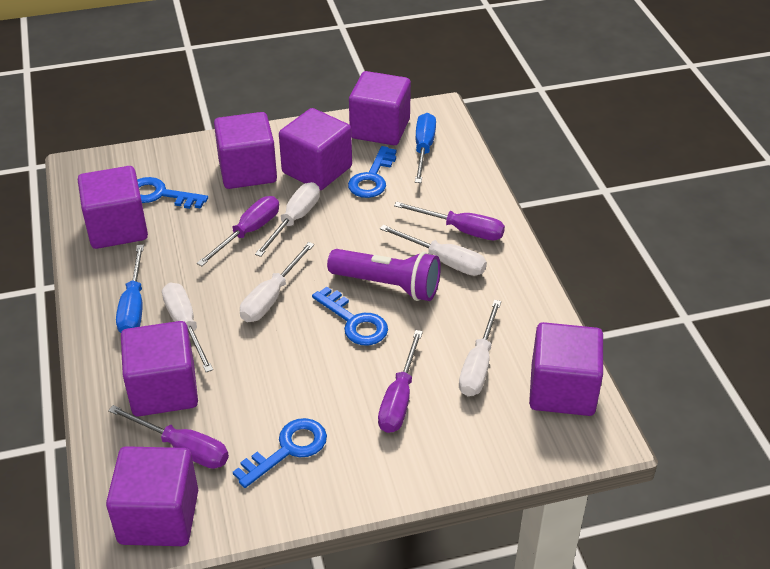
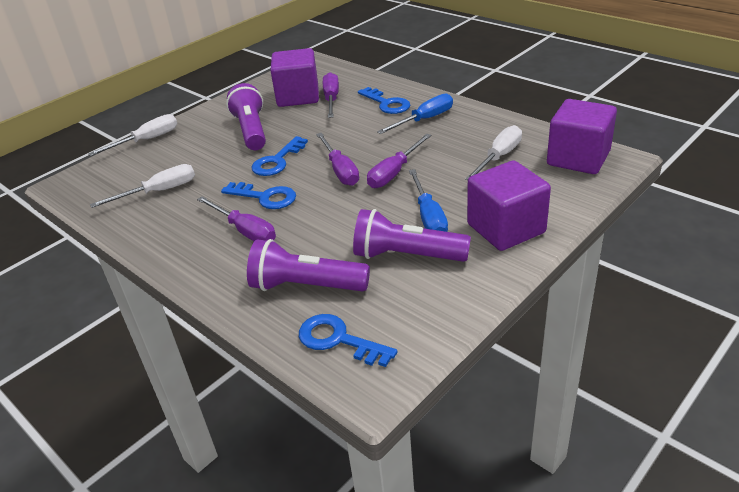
purple cube: [78,166,148,249] [106,446,198,546] [121,321,198,416] [214,112,277,189] [279,108,352,190] [349,71,411,145] [529,322,603,416] = 7 -> [270,48,319,107] [467,160,551,251] [547,99,617,174] = 3
purple flashlight: [327,249,441,301] = 1 -> [226,83,266,150] [247,239,370,291] [353,209,471,262] = 3
white screwdriver: [162,283,213,372] [240,242,314,322] [255,182,320,257] [380,225,487,276] [459,300,501,396] = 5 -> [88,114,177,156] [90,164,195,208] [465,125,522,180] = 3

